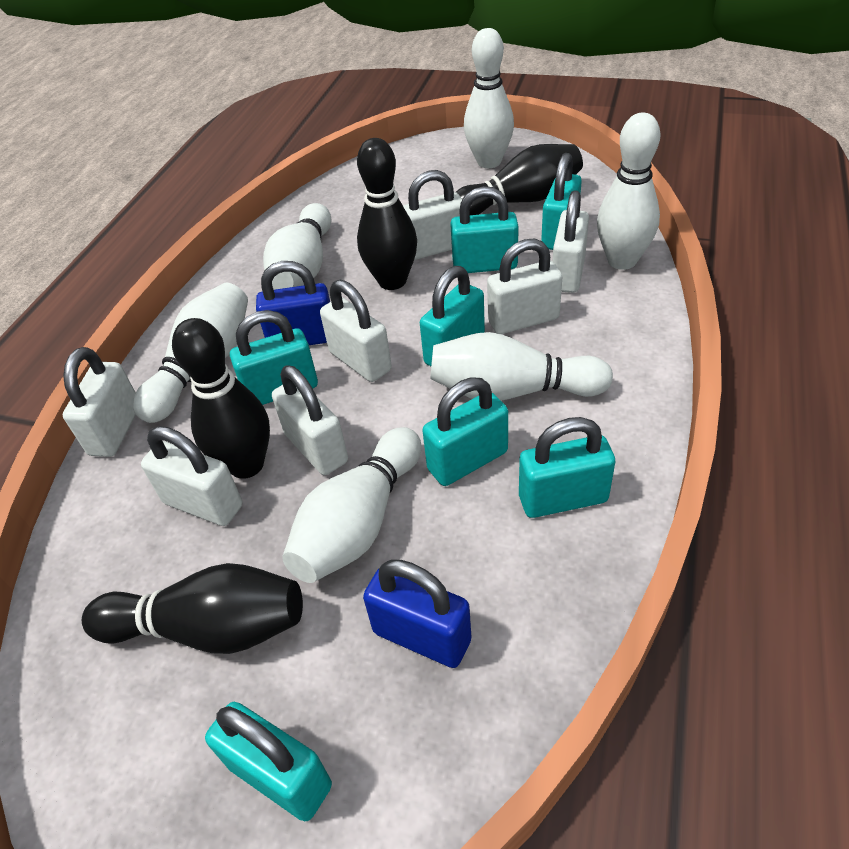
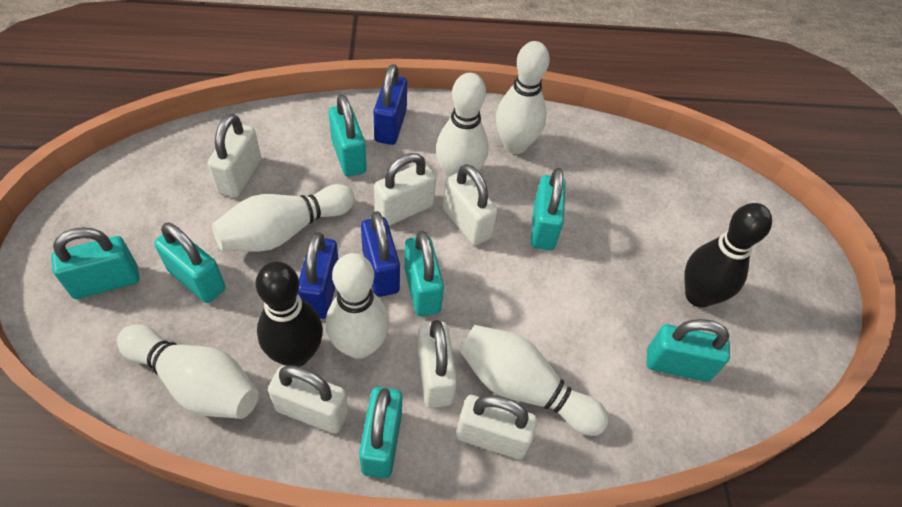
black bowling pin: [82,563,303,654] [172,318,270,479] [357,138,417,290] [456,144,583,215] = 4 -> [256,261,323,367] [684,203,772,308] = 2
blue padlock: [256,261,330,345] [363,560,472,668] = 2 -> [298,232,339,319] [361,211,400,297] [373,64,407,145] = 3
white padlock: [63,347,136,457] [141,426,242,526] [272,365,348,475] [320,280,392,382] [403,170,462,260] [487,238,562,334] [553,190,589,293] = 7 -> [208,114,261,198] [268,365,348,434] [374,153,436,226] [417,320,457,408] [443,164,498,246] [456,395,537,459] = 6

